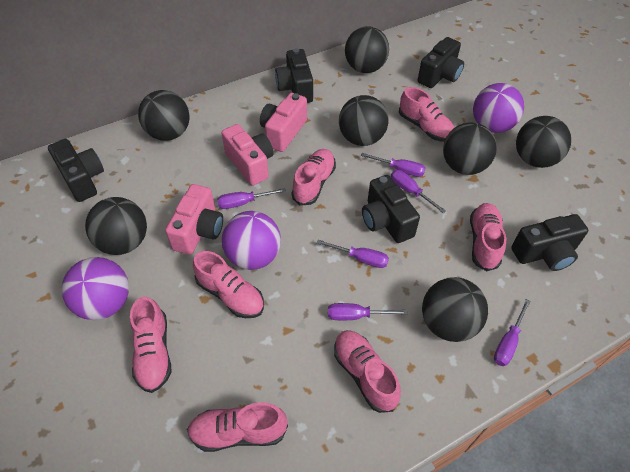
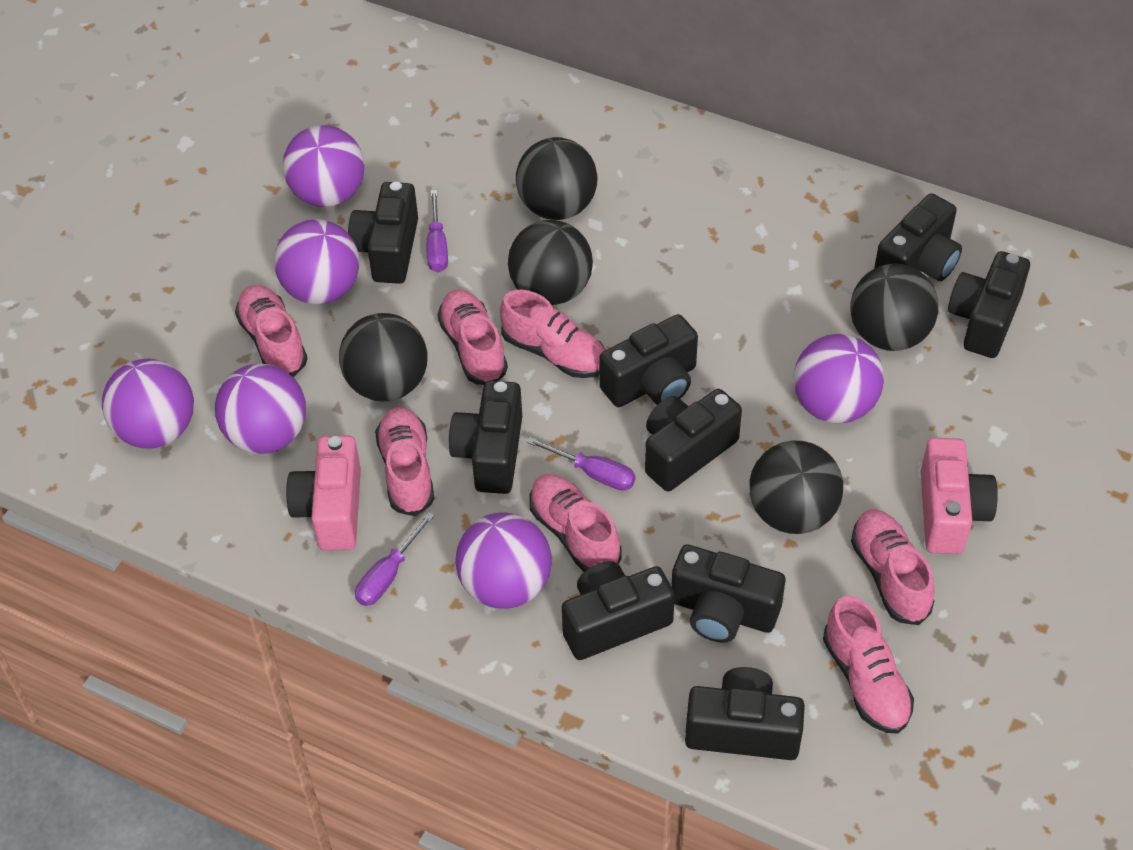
black ball: [85,197,147,255] [138,90,190,141] [339,95,389,146] [345,26,389,73] [422,277,488,342] [443,122,497,175] [516,116,571,168] = 7 -> [339,313,427,401] [508,220,593,305] [516,137,598,220] [749,441,843,534] [850,264,939,351] = 5
black camera: [48,139,104,202] [275,48,313,103] [362,175,420,243] [418,37,464,88] [511,214,588,271] = 5 -> [348,182,418,284] [449,381,522,494] [562,561,675,660] [599,314,698,407] [645,389,742,491] [671,545,785,643] [685,667,805,760] [874,193,962,281] [948,251,1030,358] = 9
pink camera: [165,184,223,255] [221,124,274,186] [260,93,307,152] = 3 -> [286,435,361,551] [921,438,998,554] = 2
purple ball: [61,257,129,320] [222,211,281,270] [473,83,524,133] = 3 -> [102,359,194,449] [215,364,306,454] [274,219,359,304] [283,125,364,207] [455,512,552,609] [793,334,884,423] = 6
purple screwdriver: [217,188,286,209] [317,240,389,268] [328,303,408,320] [361,153,425,177] [391,170,446,213] [494,299,531,366] = 6 -> [355,512,435,606] [426,190,448,273] [527,437,636,491] = 3

